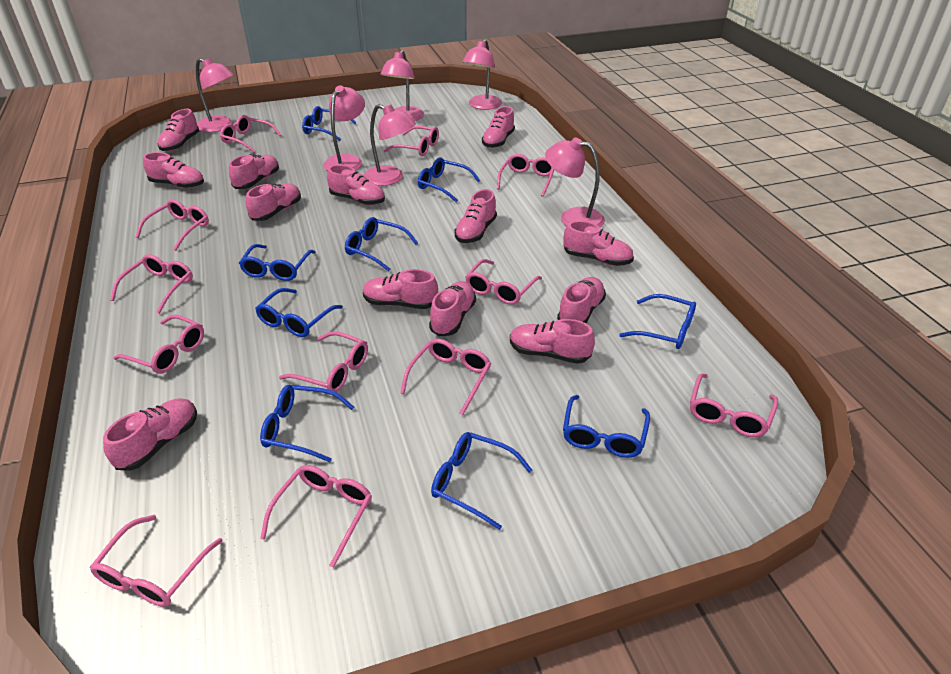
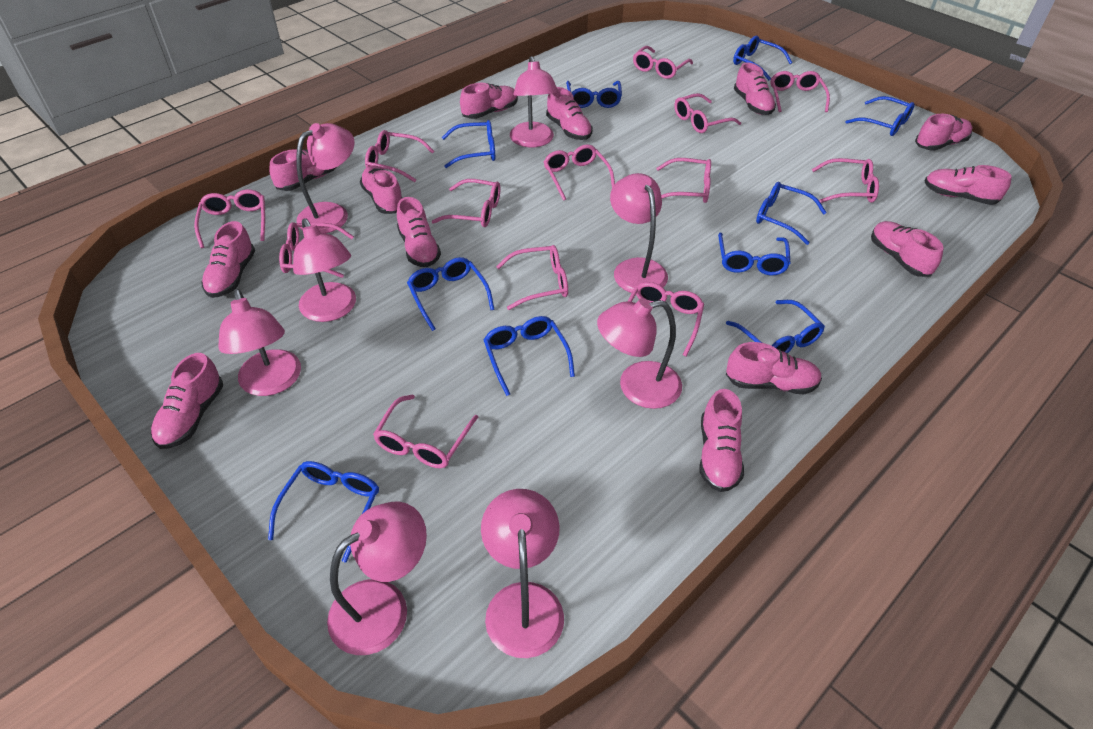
blue glasses: [239,244,315,281] [255,288,343,337] [260,385,354,462] [302,106,357,141] [345,217,418,271] [418,158,480,202] [431,432,532,530] [563,395,650,458] [619,294,696,349] = 9 -> [268,461,379,563] [407,257,495,331] [442,120,495,168] [484,316,575,396] [566,81,622,108] [718,233,791,275] [726,300,825,353] [733,36,792,80] [756,182,827,245] [845,96,915,136] = 10
pink glasses: [90,515,222,607] [110,254,193,314] [113,314,204,374] [136,199,209,251] [220,115,281,153] [260,465,372,568] [279,331,368,392] [384,126,439,156] [400,339,491,415] [465,259,542,305] [497,154,554,197] [690,373,778,437] = 12 -> [194,189,265,248] [279,222,354,278] [365,130,434,182] [373,394,478,468] [432,179,500,227] [496,245,568,310] [543,144,615,201] [627,282,704,357] [633,46,693,79] [656,158,711,203] [674,93,741,133] [770,71,830,112] [812,158,879,203] = 13
pink lamp: [196,58,234,132] [323,85,365,171] [363,104,416,186] [380,50,424,121] [463,39,502,110] [545,137,605,228] = 6 -> [218,289,301,396] [293,219,356,322] [296,123,355,234] [327,502,427,655] [481,489,564,658] [510,56,558,147] [597,298,682,409] [610,173,668,293] = 8

